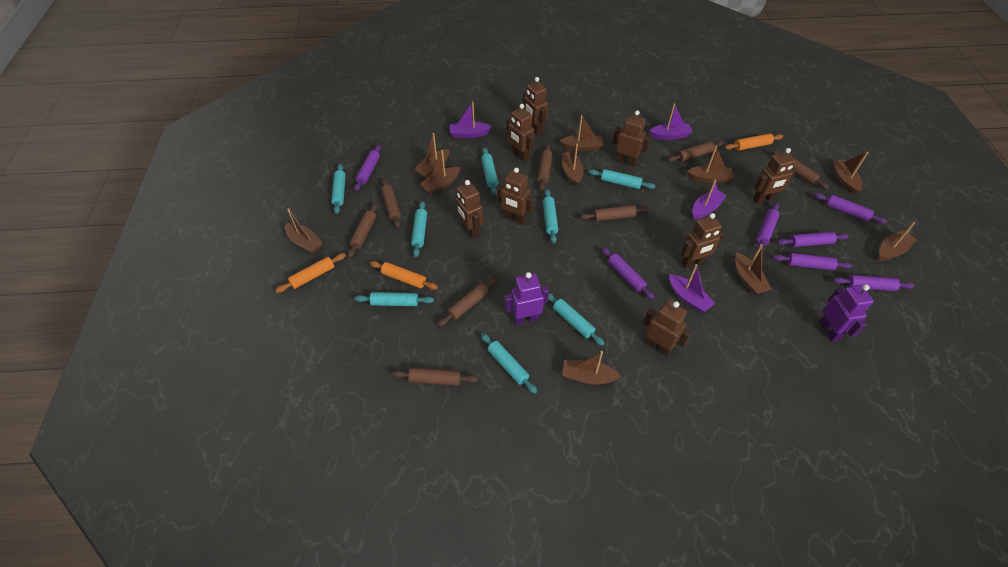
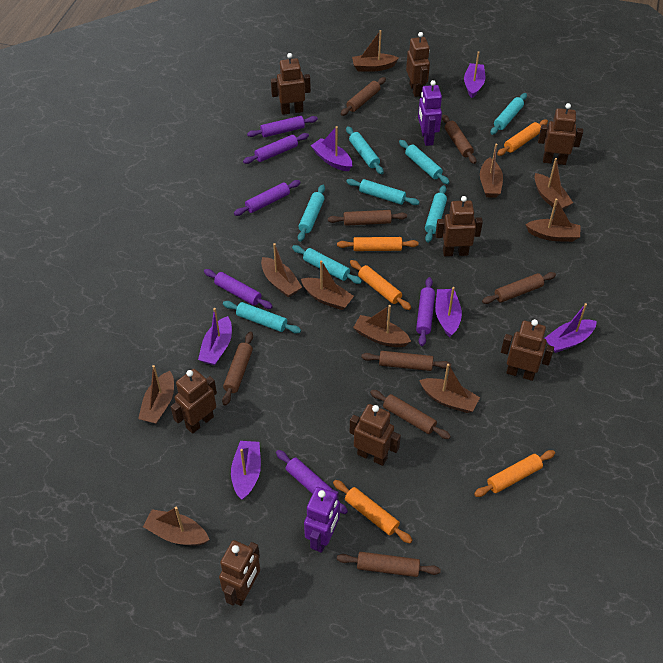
orange rolling pin: [275,253,346,293] [370,261,438,290] [725,133,783,151] = 3 -> [333,480,412,543] [337,237,419,251] [350,260,411,310] [474,450,555,497] [497,120,548,156] = 5
purple boat: [450,101,492,138] [650,104,693,140] [669,264,715,313] [692,180,727,220] = 4 -> [198,308,232,366] [231,441,261,500] [311,126,352,171] [435,287,462,337] [464,51,486,98] [544,303,597,353] = 6
purple rolling pin: [354,144,381,191] [601,247,655,300] [756,203,780,250] [773,253,852,270] [777,231,849,247] [814,193,887,224] [833,275,914,291] = 7 -> [204,269,273,309] [234,180,301,216] [243,133,309,164] [247,116,318,137] [276,450,348,514] [416,277,435,346] = 6

